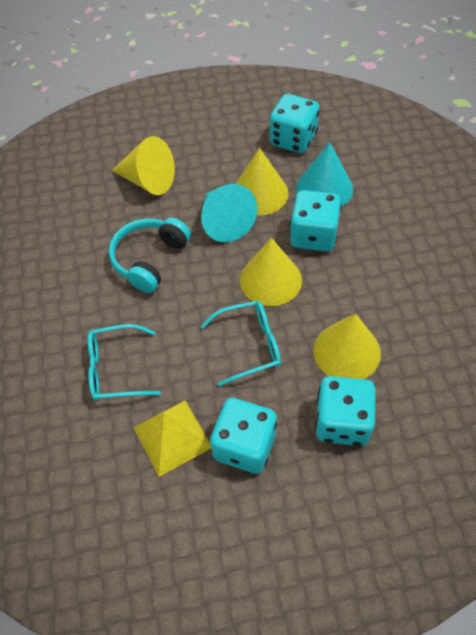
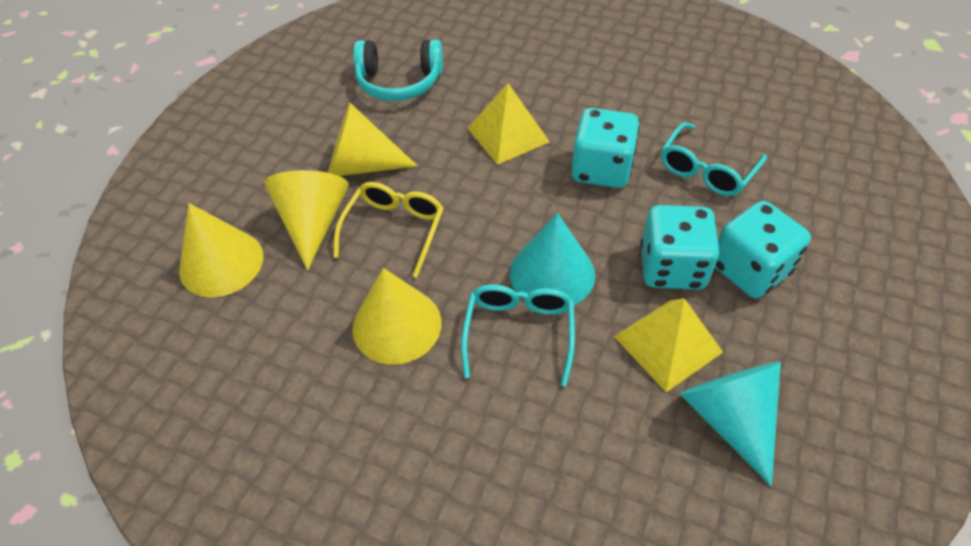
turquoise dice: [210,398,277,474] [270,94,319,153] [290,190,341,252] [315,376,376,446] = 4 -> [571,108,640,188] [640,205,720,290] [715,201,811,298] = 3
yellow glasses: none = 0 -> [333,182,444,278] = 1
yellow pyramid: [133,400,211,477] = 1 -> [467,83,550,165] [614,298,723,392] = 2

